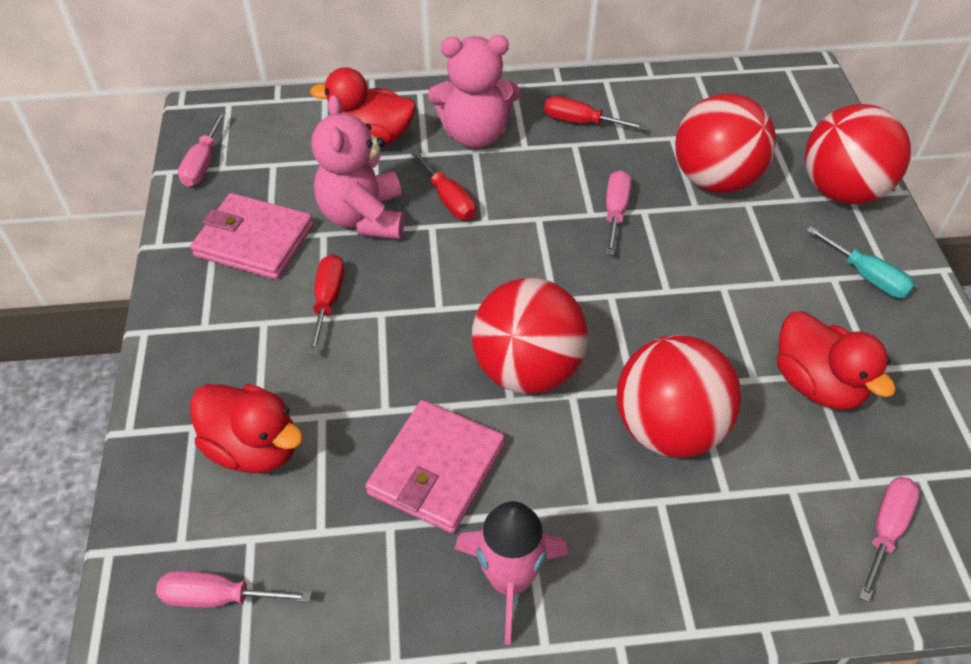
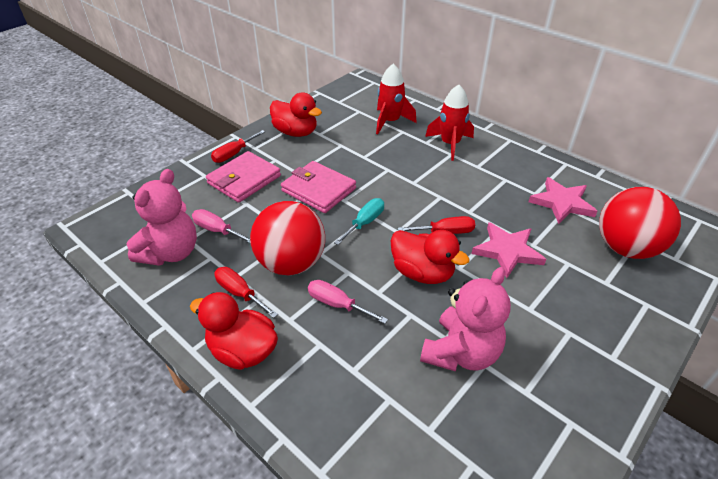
pink rocket: [455,501,568,645] = 1 -> none = 0
pink screwdriver: [156,571,312,608] [178,111,226,187] [606,170,631,255] [859,477,920,602] = 4 -> [192,209,251,244] [308,280,388,324] = 2
pink star: none = 0 -> [471,222,546,278] [528,177,598,224] = 2
red ball: [472,278,588,394] [616,335,742,458] [675,94,776,193] [805,104,911,204] = 4 -> [250,201,325,275] [599,187,681,259] = 2
red rocket: none = 0 -> [376,64,417,134] [425,85,474,161] = 2

